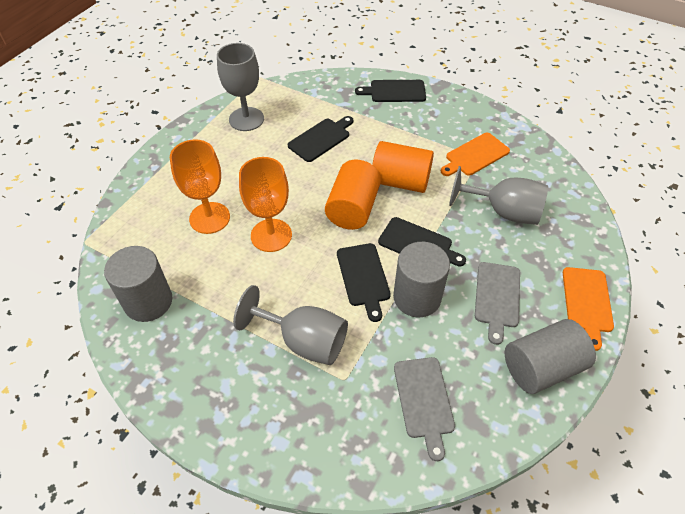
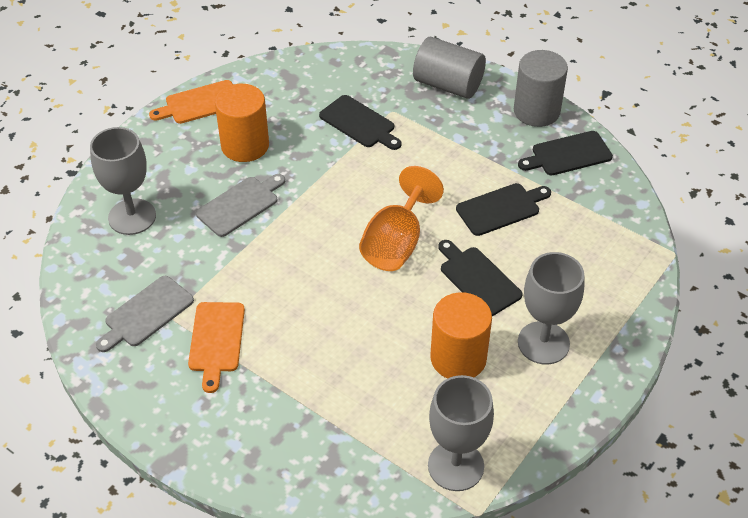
grey cylinder: [104,246,172,322] [393,242,450,317] [505,319,596,394] = 3 -> [413,37,486,99] [514,50,568,127] = 2
orange goblet: [170,139,230,234] [239,157,292,252] = 2 -> [359,166,444,271] = 1

